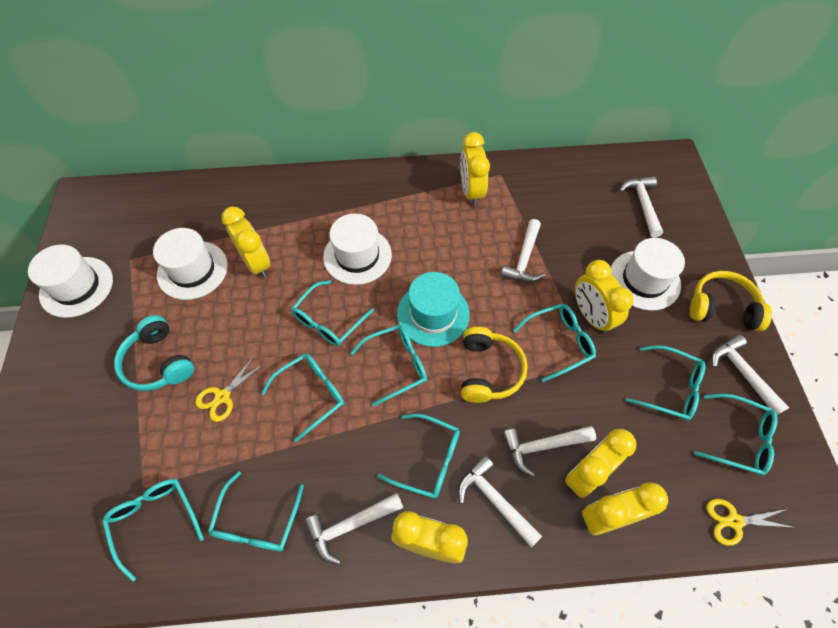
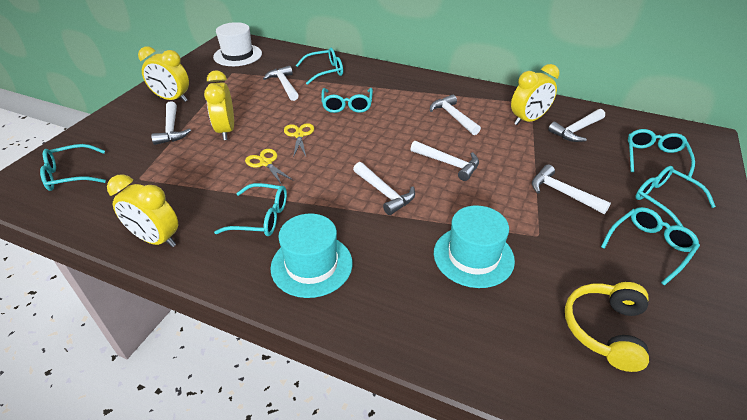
turquoise glasses: [102,479,204,582] [208,471,304,552] [261,353,344,442] [291,280,374,346] [350,325,427,406] [377,414,460,498] [513,303,596,382] [626,345,706,421] [694,394,778,476] = 9 -> [40,144,106,191] [214,183,287,236] [296,48,343,85] [322,88,373,113] [601,207,700,286] [628,129,695,181] [636,166,716,226] = 7
turquoise hat: [397,272,470,347] = 1 -> [270,213,353,298] [434,205,515,288] = 2
turquoise headphones: [114,315,194,391] = 1 -> none = 0
white hammer: [304,493,403,565] [458,455,542,548] [500,219,545,282] [502,426,596,477] [619,176,663,238] [712,334,789,415] = 6 -> [151,101,191,145] [263,66,299,101] [353,162,415,215] [411,141,479,181] [430,95,481,135] [532,165,611,214] [548,109,605,142] = 7
white hat: [28,244,113,318] [153,228,228,300] [323,213,392,285] [611,238,685,311] = 4 -> [213,22,262,66] = 1
yellow clock: [221,207,270,278] [391,511,468,563] [460,132,490,207] [565,429,636,498] [575,260,634,334] [582,482,668,535] = 6 -> [107,174,178,247] [138,47,189,102] [204,70,234,140] [511,64,559,125] = 4
yellow headphones: [461,327,528,403] [690,271,772,331] = 2 -> [565,282,649,372] = 1

